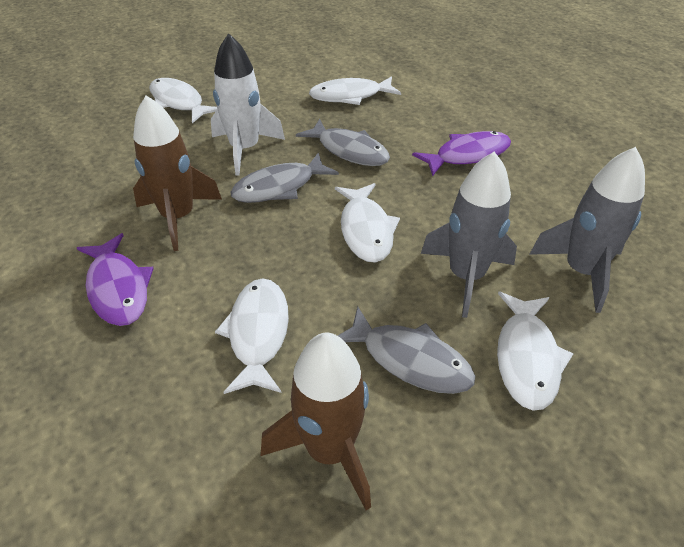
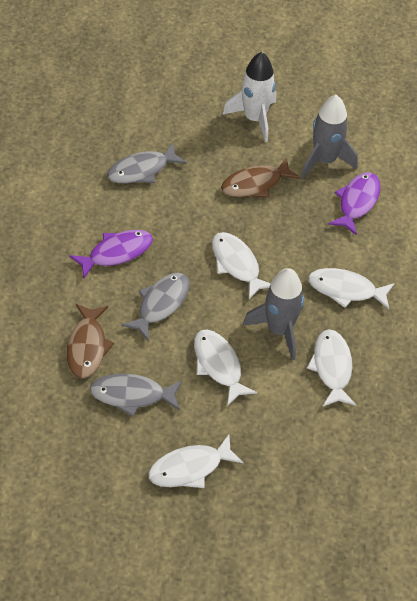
brown fish: none = 0 -> [66,304,114,378] [221,157,301,198] = 2
brown rocket: [133,95,222,251] [261,333,371,510] = 2 -> none = 0

